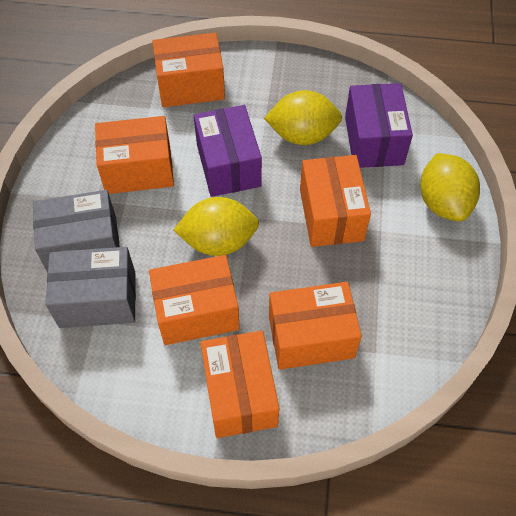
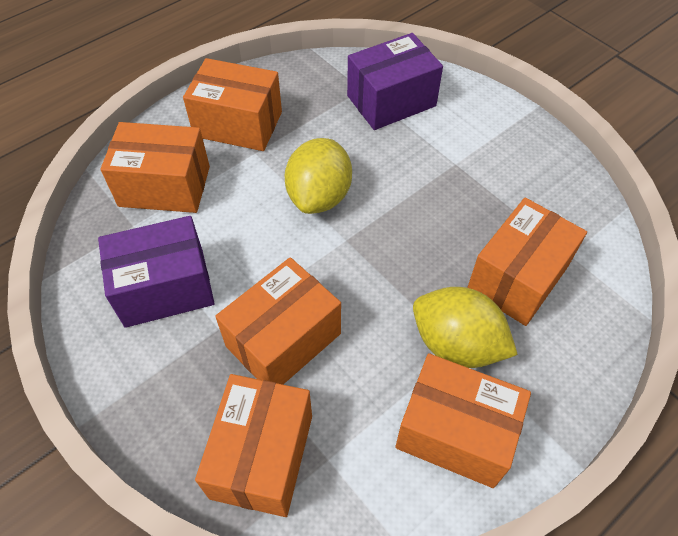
grey box: [33,190,120,273] [46,247,136,328] = 2 -> none = 0
yellow lemon: [174,197,259,256] [264,90,342,145] [420,153,480,221] = 3 -> [285,138,352,214] [413,287,518,368] = 2

